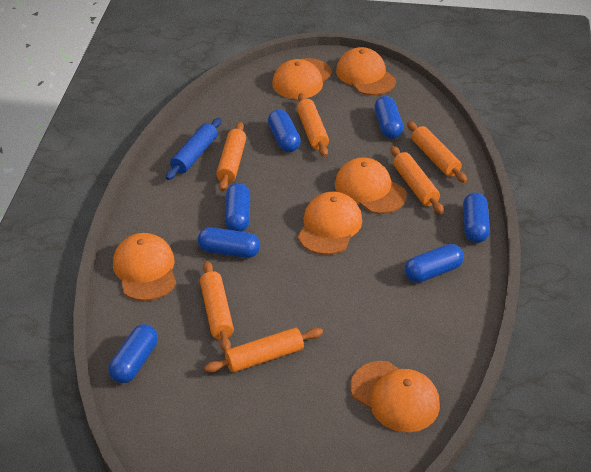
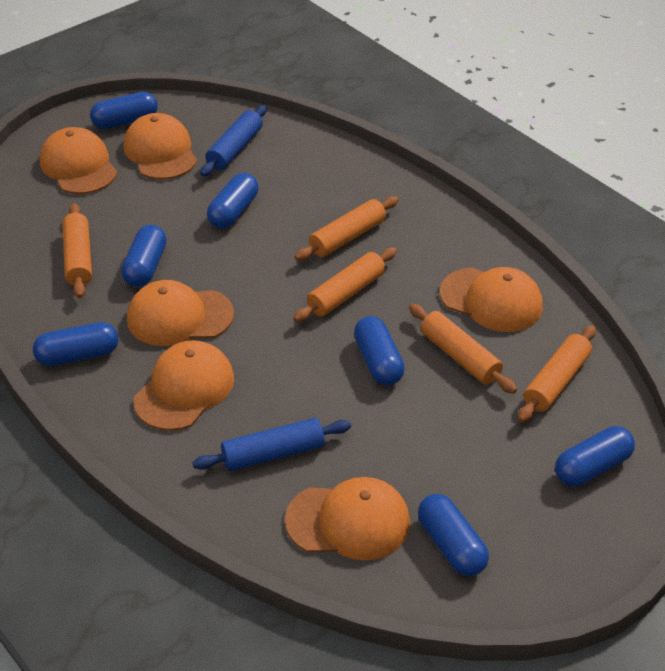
blue rolling pin: [166,118,221,180] = 1 -> [193,418,351,471] [200,105,267,177] = 2
orange rolling pin: [200,261,234,351] [204,328,323,373] [216,122,246,191] [297,93,329,157] [390,146,444,214] [407,121,467,183] = 6 -> [62,203,92,298] [293,247,397,322] [295,196,398,261] [409,304,517,394] [518,325,596,422] = 5

